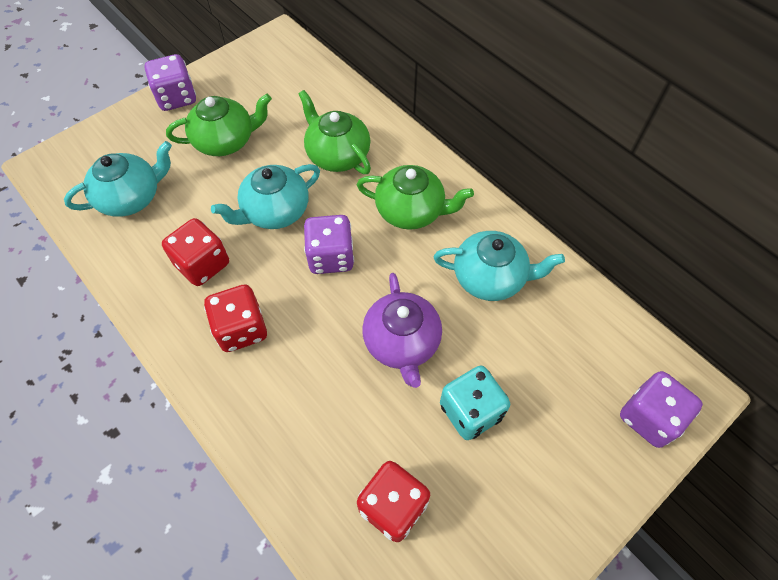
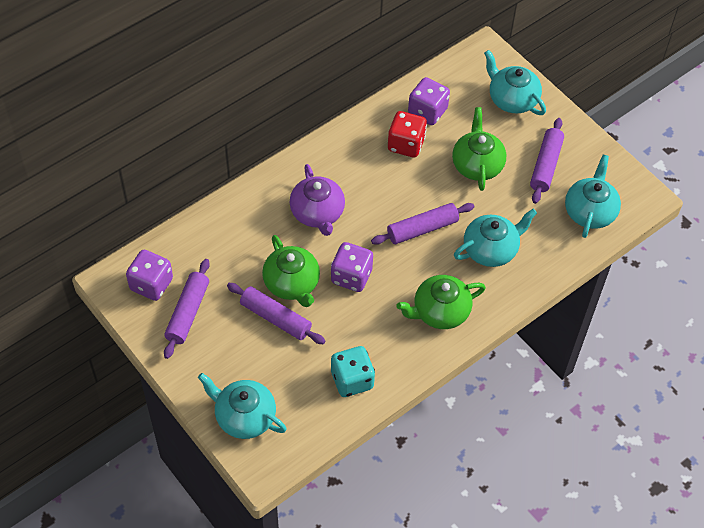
purple rolling pin: none = 0 -> [164,259,210,359] [227,283,325,344] [371,203,474,245] [530,118,564,204] = 4
red dice: [162,218,229,286] [204,285,267,352] [357,461,430,542] = 3 -> [388,111,427,157] = 1
turquoise teapot: [64,141,172,217] [211,164,320,229] [433,231,565,301] = 3 -> [198,373,287,439] [454,209,537,267] [484,50,546,115] [565,155,621,238] = 4

